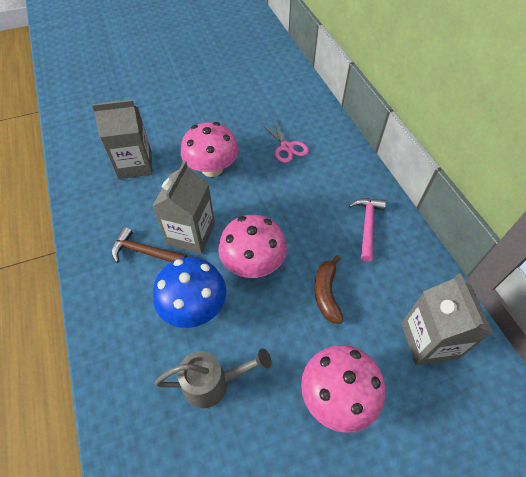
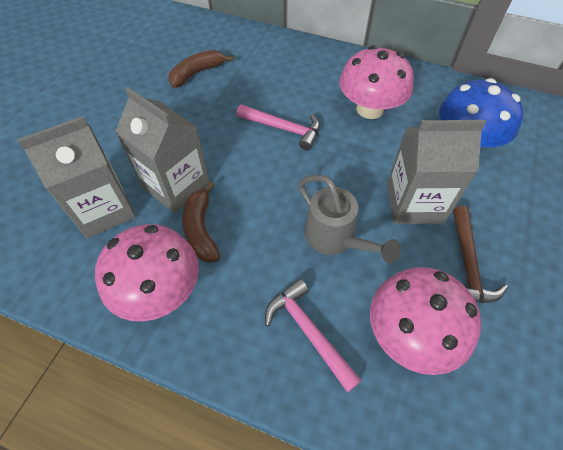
brown banana: [314,255,344,324] = 1 -> [169,50,234,88] [182,182,220,263] = 2
pink hammer: [349,198,386,262] = 1 -> [237,104,320,151] [265,279,362,392] = 2
pink scissors: [260,119,309,163] = 1 -> none = 0

